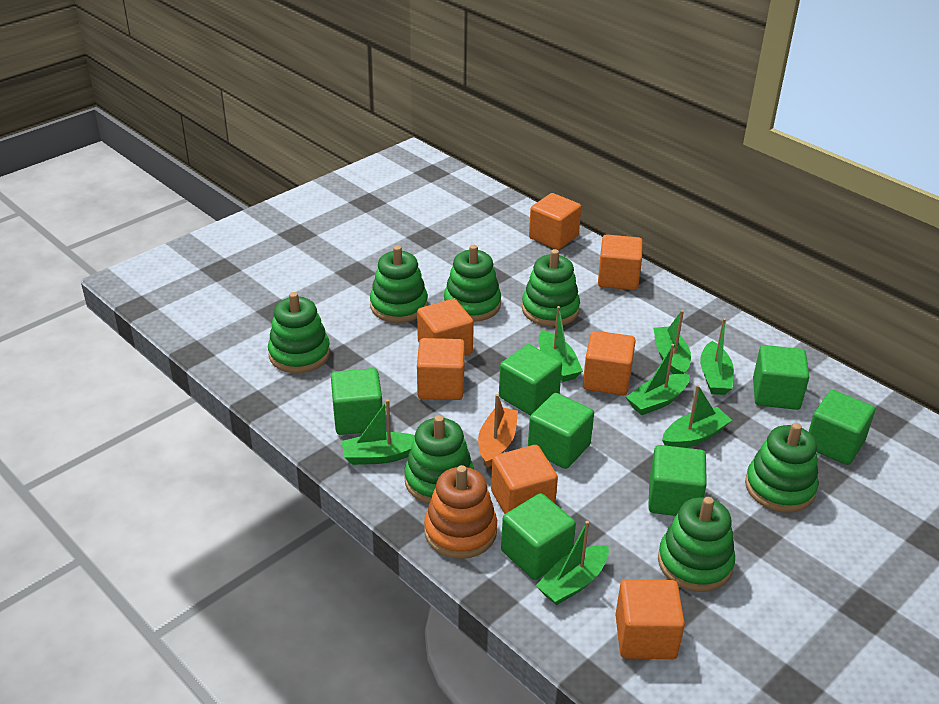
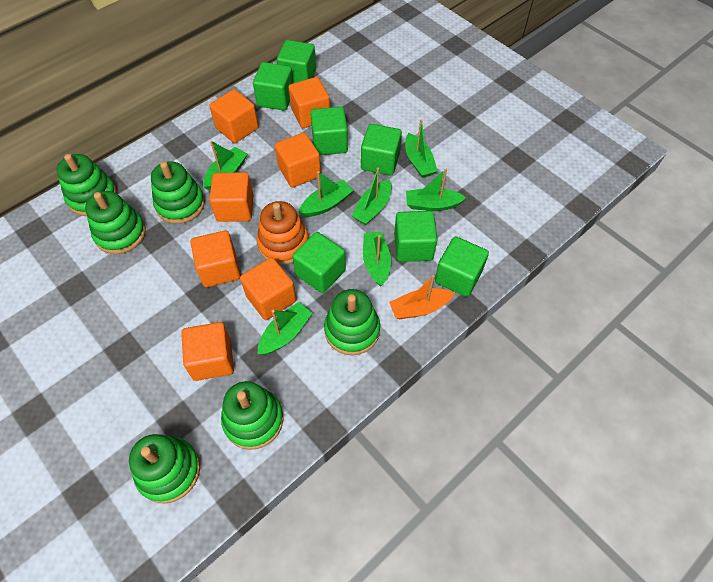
green stacking toy: [268,292,330,373] [370,246,428,323] [404,415,474,504] [444,245,501,322] [522,249,580,327] [658,497,735,592] [745,423,819,513] = 7 -> [57,154,117,216] [85,191,146,254] [129,434,200,503] [151,161,205,224] [221,381,283,450] [324,289,380,355] = 6

